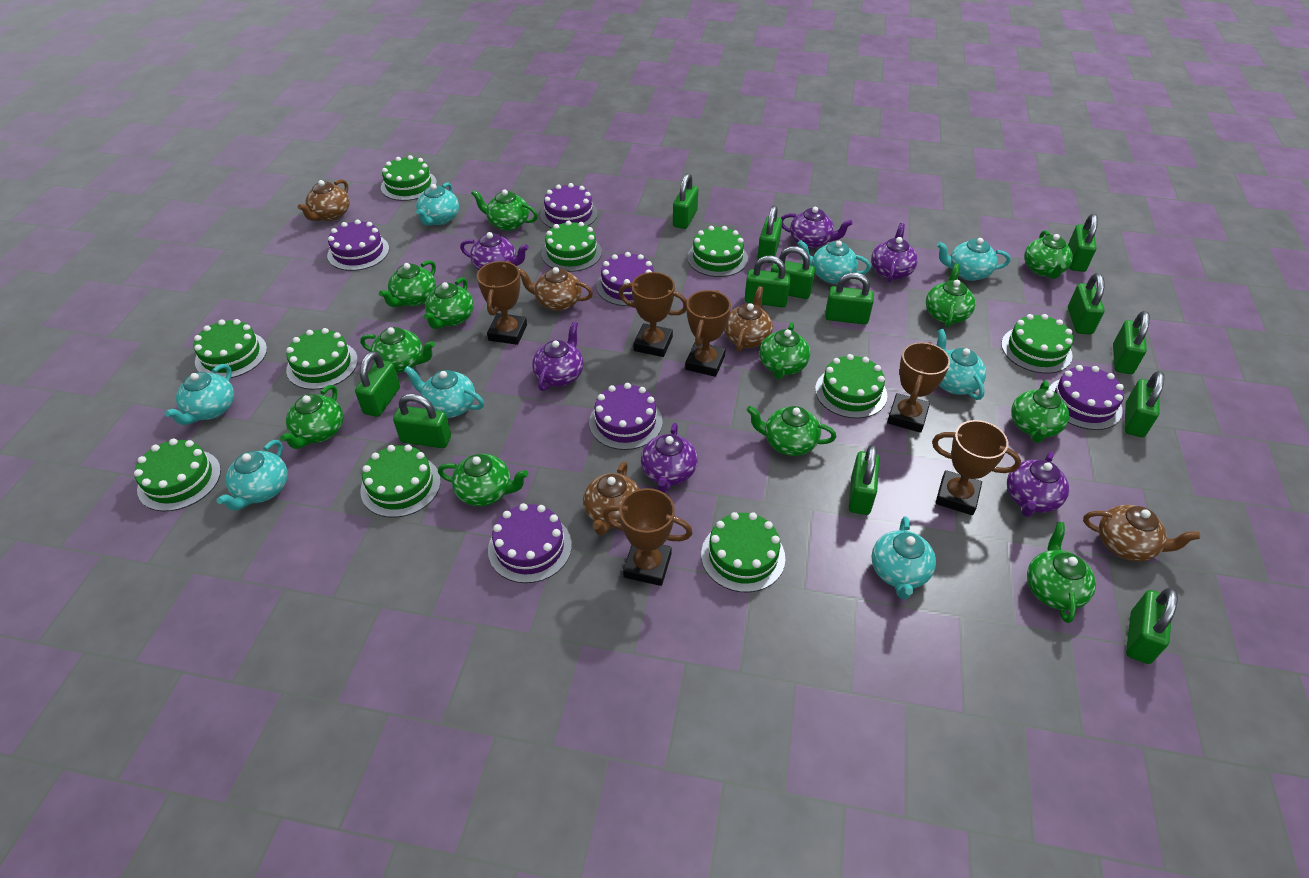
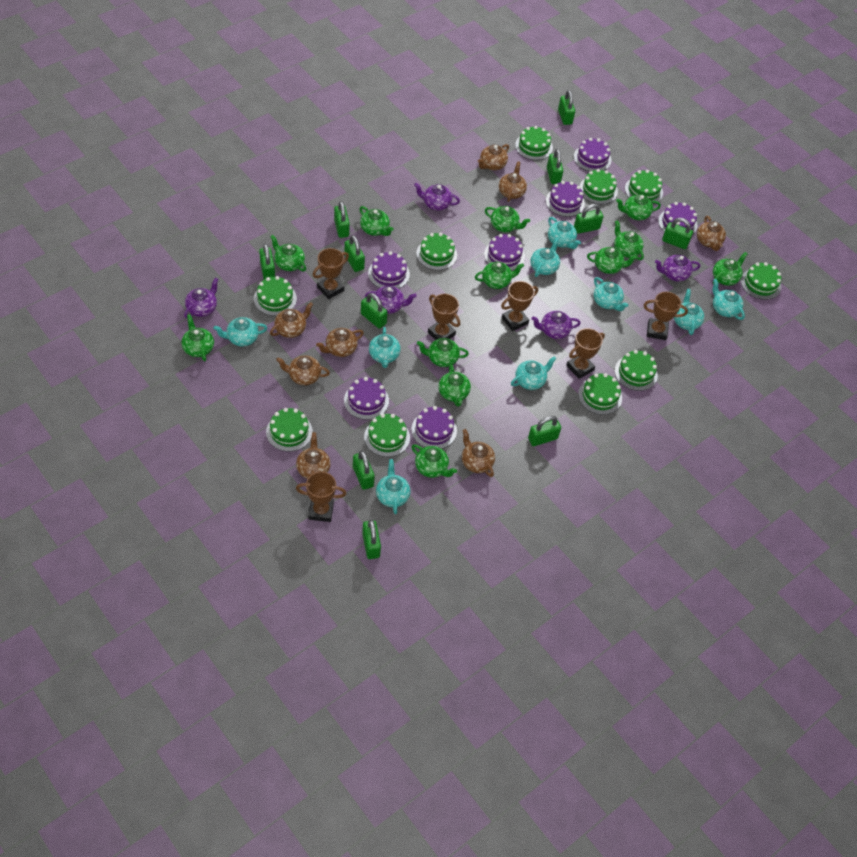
brown teapot: [298,179,350,221] [519,267,593,311] [583,461,639,536] [724,286,773,352] [1083,505,1200,561] = 5 -> [270,302,313,338] [276,355,330,385] [296,432,331,479] [316,328,364,357] [462,429,495,477] [478,144,509,170] [499,161,527,202] [697,216,726,251] = 8
green padlock: [355,351,400,417] [393,394,451,448] [673,173,698,229] [745,256,791,307] [757,206,782,263] [771,246,815,299] [825,272,874,325] [849,445,879,515] [1068,214,1098,272] [1068,273,1105,334] [1113,311,1150,374] [1124,371,1164,437] [1126,588,1178,664] = 13 -> [259,244,275,279] [334,201,350,238] [344,235,365,272] [353,451,375,490] [361,293,388,329] [362,520,381,559] [528,416,561,446] [547,149,563,184] [558,90,575,125] [574,204,603,234] [662,218,693,249] = 11
purple cake: [327,219,389,271] [488,503,572,583] [540,183,598,228] [589,383,663,450] [596,252,654,306] [1049,365,1124,430] = 6 -> [344,377,389,420] [368,251,410,289] [411,406,457,449] [484,234,525,271] [546,181,585,217] [574,138,612,172] [658,202,697,235] = 7
purple teapot: [460,232,529,270] [532,322,584,391] [641,423,697,493] [781,207,853,249] [871,223,918,283] [1007,451,1069,517] = 6 -> [184,277,218,318] [365,286,416,314] [414,183,460,211] [531,311,581,339] [655,255,700,282] = 5
turquoise teapot: [165,364,234,425] [217,440,288,511] [404,366,484,418] [416,182,459,226] [797,240,871,284] [872,516,936,599] [936,329,986,400] [937,238,1011,281] = 8 -> [213,317,267,347] [369,327,401,368] [376,459,410,514] [511,356,556,390] [530,237,560,277] [548,217,581,249] [594,277,628,311] [674,289,704,335] [713,279,745,320] = 9

